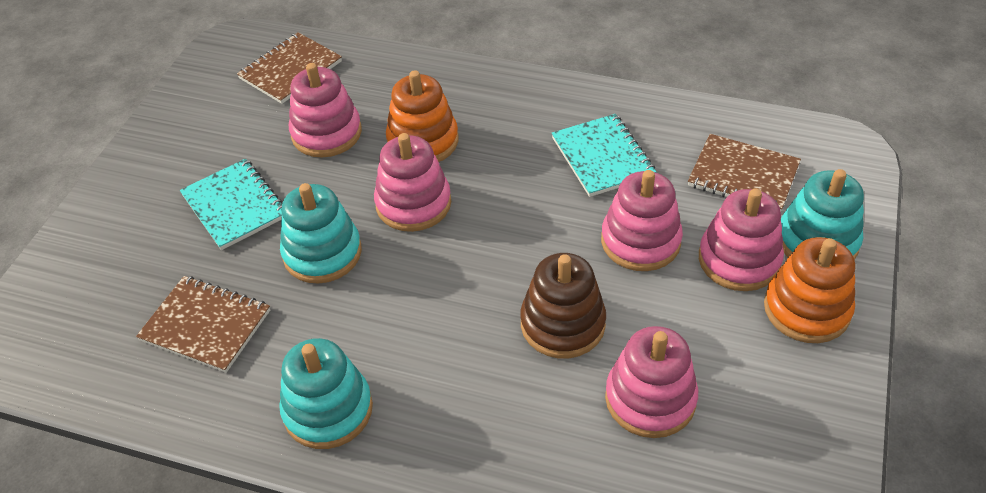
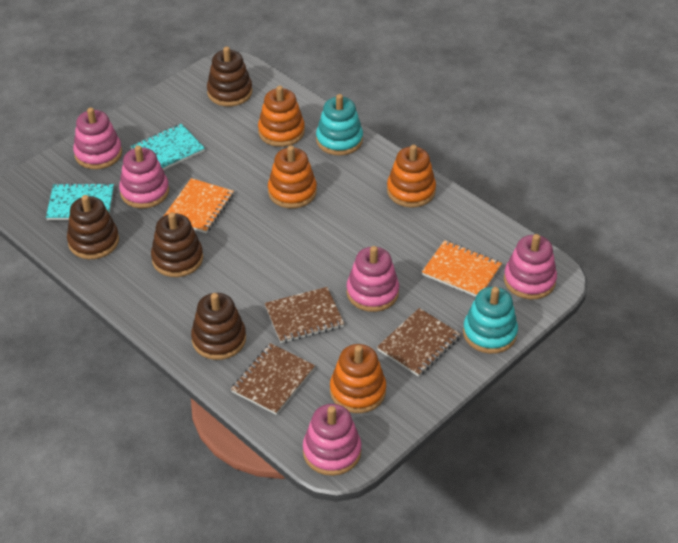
brown stacking toy: [520,253,606,358] = 1 -> [67,195,119,259] [151,212,203,277] [191,293,246,360] [207,47,252,106] = 4
orange notebook: none = 0 -> [164,178,234,233] [422,240,502,297] = 2
orange stacking toy: [386,70,458,162] [764,237,855,343] = 2 -> [258,86,305,147] [268,146,317,209] [330,344,386,413] [387,145,436,208] = 4
turquoise stacking toy: [279,338,373,449] [280,183,362,284] [781,169,864,259] = 3 -> [316,94,363,156] [463,287,518,354] = 2

